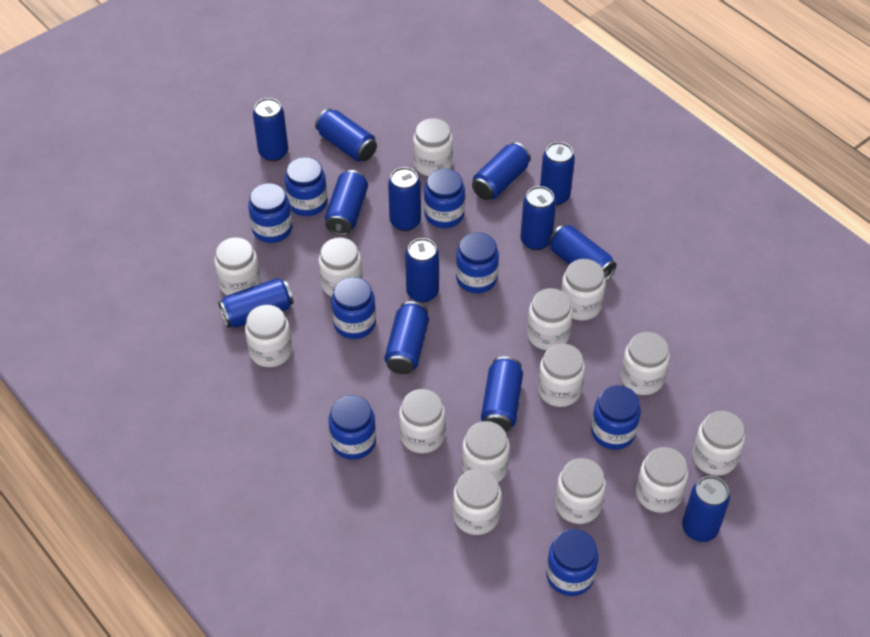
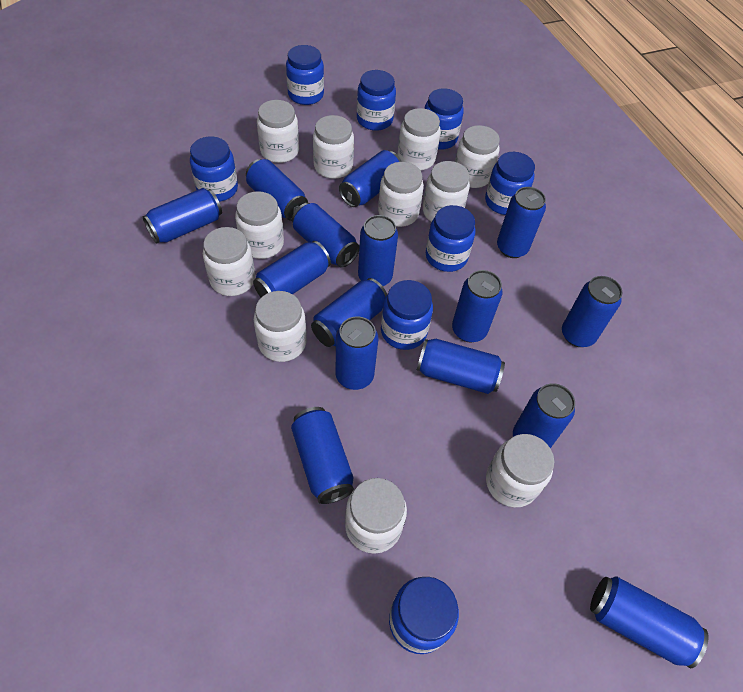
blue can: [218,278,294,328] [253,98,288,161] [315,108,377,161] [325,170,368,236] [384,301,429,374] [388,167,421,231] [405,238,439,303] [472,142,531,200] [481,356,523,432] [521,186,556,250] [540,142,575,206] [549,225,616,281] [682,476,730,542] = 13 -> [143,188,222,243] [246,159,308,221] [253,241,331,297] [291,407,354,504] [292,203,359,267] [311,278,387,347] [336,316,378,390] [339,150,402,207] [358,215,398,286] [417,339,505,394] [452,270,502,342] [497,187,546,258] [513,383,575,448] [562,276,623,347] [590,576,709,668] = 15
white jar: [214,237,261,295] [245,305,292,367] [318,237,362,297] [399,389,446,453] [413,118,453,176] [453,469,501,535] [462,421,510,483] [527,288,573,350] [538,343,585,407] [555,458,606,524] [561,259,606,321] [621,332,670,395] [636,447,688,513] [692,411,745,476] = 14 -> [203,227,255,296] [235,191,284,259] [254,291,307,362] [257,100,299,163] [313,115,354,179] [345,478,407,554] [378,162,424,227] [398,108,441,170] [423,161,470,222] [455,125,500,188] [486,434,554,508] = 11

